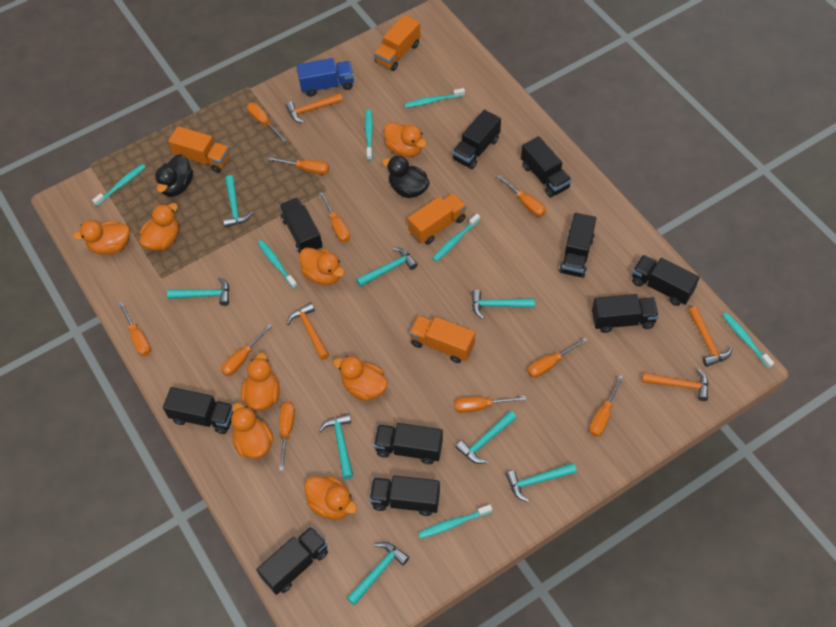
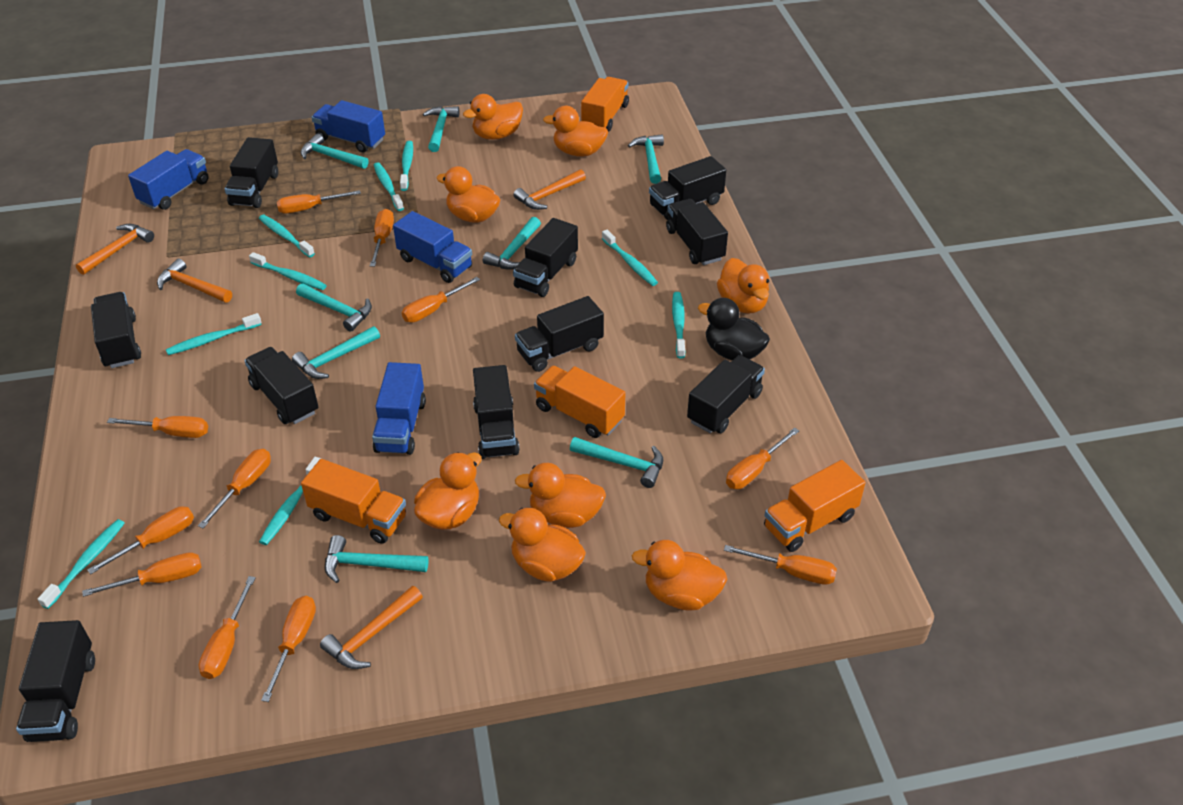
black duck: [155,154,193,197] [382,156,430,198] = 2 -> [698,298,770,361] = 1
blue truck: [296,58,354,97] = 1 -> [128,149,209,210] [312,100,385,153] [372,362,426,455] [393,211,472,283] = 4
orange screwdriver: [118,302,151,356] [221,323,273,376] [247,102,287,142] [268,157,329,175] [279,402,295,471] [319,192,350,242] [454,396,526,413] [497,175,546,217] [527,338,588,378] [589,375,624,437] = 10 -> [82,552,201,597] [87,506,194,574] [107,416,208,438] [198,449,271,528] [199,576,256,679] [261,596,316,702] [277,190,361,213] [370,209,394,267] [402,277,480,322] [724,545,837,585] [726,428,799,489] = 11
turquoise toothbrush: [92,164,146,206] [258,240,297,289] [365,110,373,161] [404,88,465,108] [418,505,492,539] [432,214,480,262] [722,312,774,369] = 7 -> [37,519,125,609] [166,313,262,355] [249,252,327,290] [259,215,315,258] [259,457,321,545] [374,162,404,211] [400,141,413,191] [602,230,658,286] [672,292,686,359] = 9

